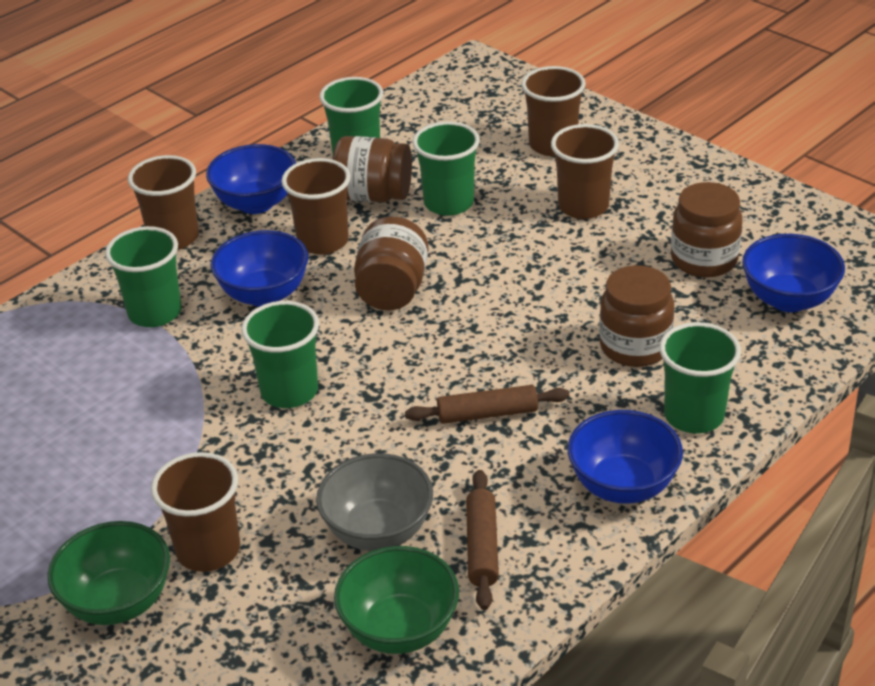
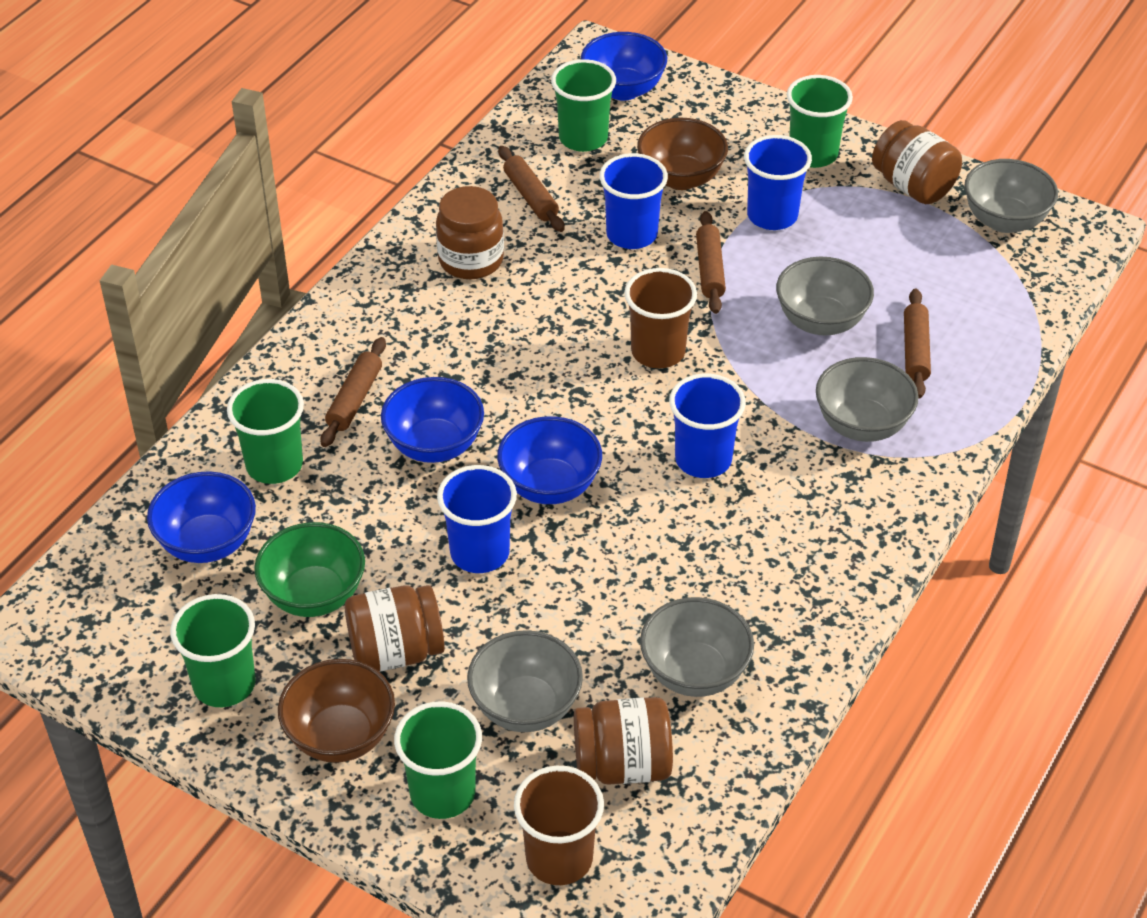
blue cup: none = 0 -> [437,465,517,573] [599,153,668,249] [669,374,746,478] [744,135,812,230] = 4
brown bowl: none = 0 -> [278,659,395,763] [637,118,728,190] = 2
brown cup: [128,155,199,250] [151,452,240,572] [281,158,350,255] [521,66,586,156] [551,124,619,219] = 5 -> [514,766,604,885] [624,268,697,368] = 2
brown rolling pin: [405,385,569,424] [466,470,499,610] = 2 -> [321,337,386,447] [498,146,565,232] [696,211,726,314] [904,289,931,399] = 4
green bowl: [47,521,170,625] [334,546,459,654] = 2 -> [254,522,365,617] = 1
grey bowl: [316,453,433,551] = 1 -> [467,630,583,732] [640,597,754,697] [776,256,874,335] [816,357,919,442] [964,159,1058,233] = 5

